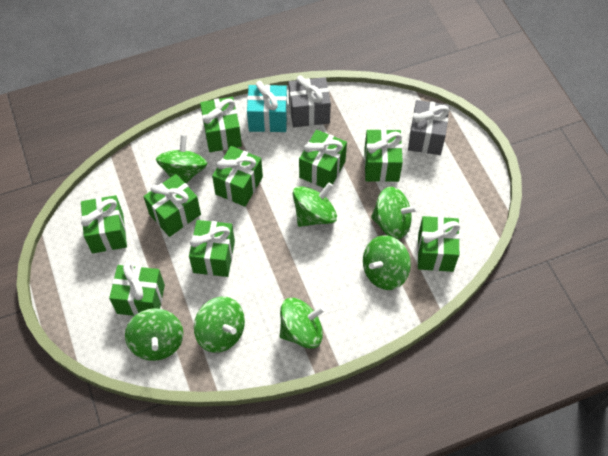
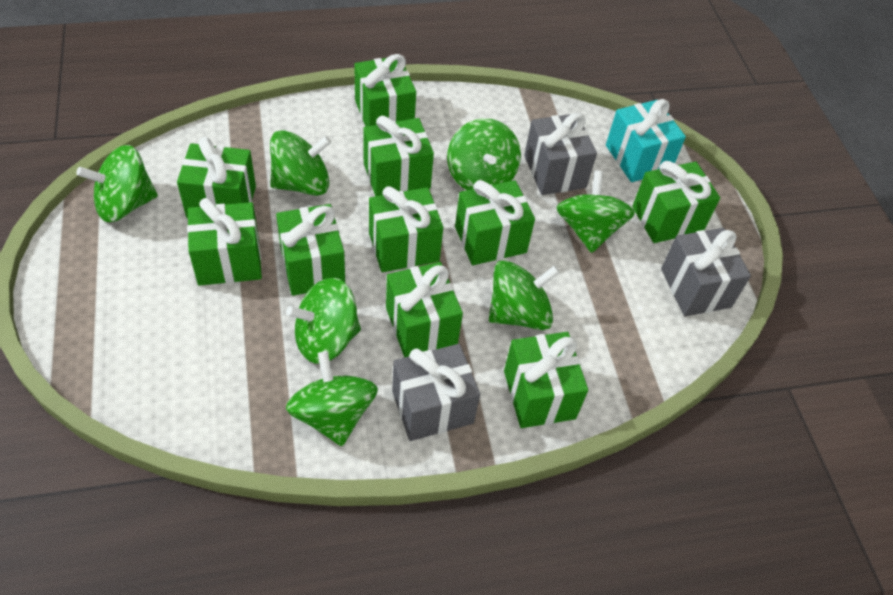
green gift: [81,195,127,253] [109,263,165,316] [144,174,201,237] [189,220,235,277] [200,97,242,152] [212,146,263,207] [299,130,347,188] [364,129,403,182] [417,216,460,272] = 9 -> [177,137,256,218] [187,198,262,286] [276,204,345,296] [354,54,416,127] [363,116,434,196] [369,186,443,272] [386,262,463,358] [455,180,535,265] [504,332,588,428] [632,161,720,243] = 10
grey gift: [288,75,331,127] [408,100,449,155] = 2 -> [392,344,480,441] [524,113,597,195] [661,228,751,316] = 3

